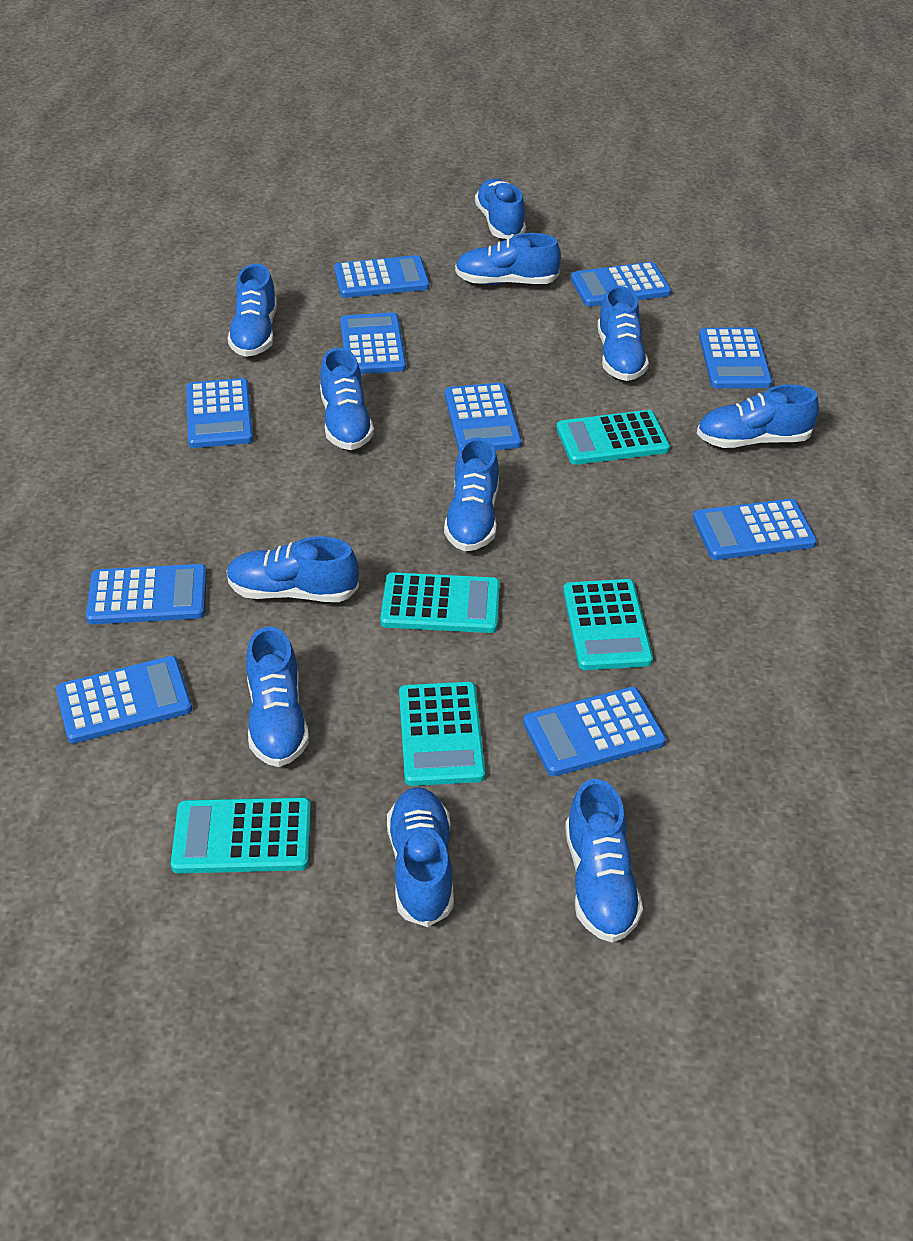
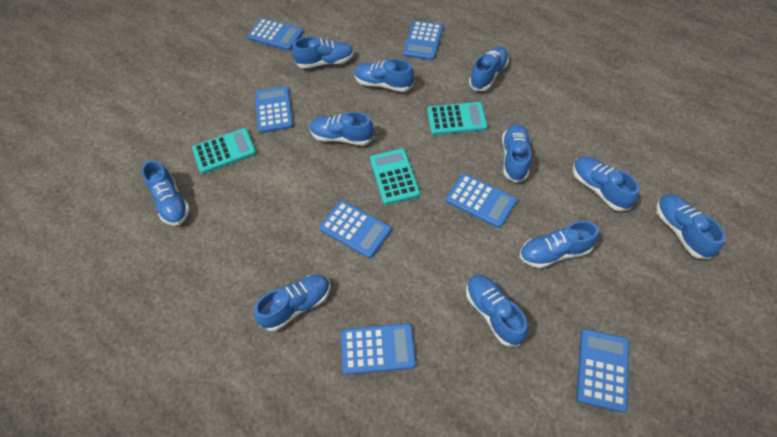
blue calculator: [56,656,192,744] [86,564,207,624] [186,378,253,448] [334,255,430,298] [340,312,406,374] [445,383,522,450] [523,687,666,776] [571,262,671,307] [693,499,817,560] [699,327,772,388] = 10 -> [247,18,303,51] [255,86,293,133] [319,201,391,258] [341,323,416,375] [403,21,443,60] [446,173,517,228] [577,329,629,412] = 7
turquoise calculator: [171,797,311,874] [380,572,500,633] [399,682,485,786] [557,410,670,465] [563,579,653,670] = 5 -> [192,128,256,174] [370,149,420,205] [427,102,488,135] = 3

